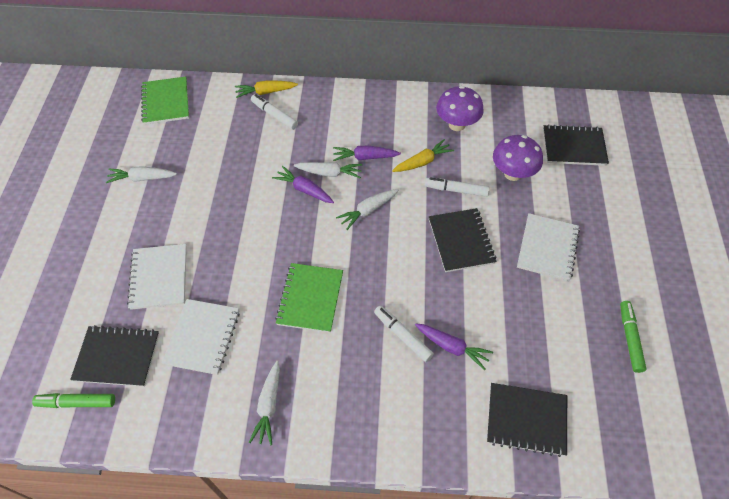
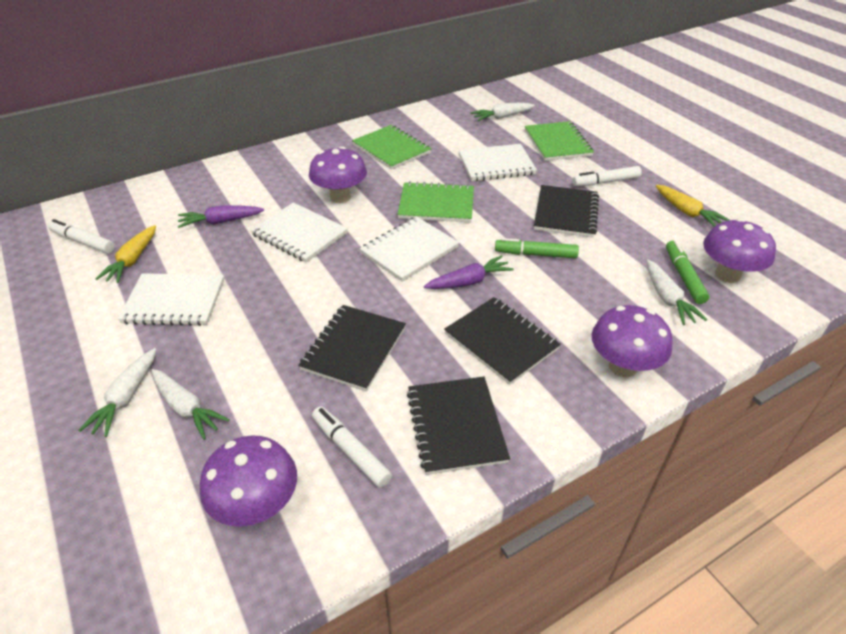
green notebook: [141,77,189,125] [275,263,343,333] = 2 -> [352,125,431,170] [397,181,474,222] [525,121,594,161] = 3
purple carrot: [272,166,334,203] [333,146,401,161] [415,324,493,370] = 3 -> [178,205,264,228] [424,255,514,289] = 2
purple mushroom: [436,86,484,131] [493,135,543,181] = 2 -> [200,435,297,527] [309,146,367,203] [592,305,673,377] [703,219,776,283] = 4
white notebook: [127,244,187,310] [162,299,240,375] [517,213,580,281] = 3 -> [118,273,224,326] [250,202,348,263] [360,217,459,282] [458,144,537,181] = 4

